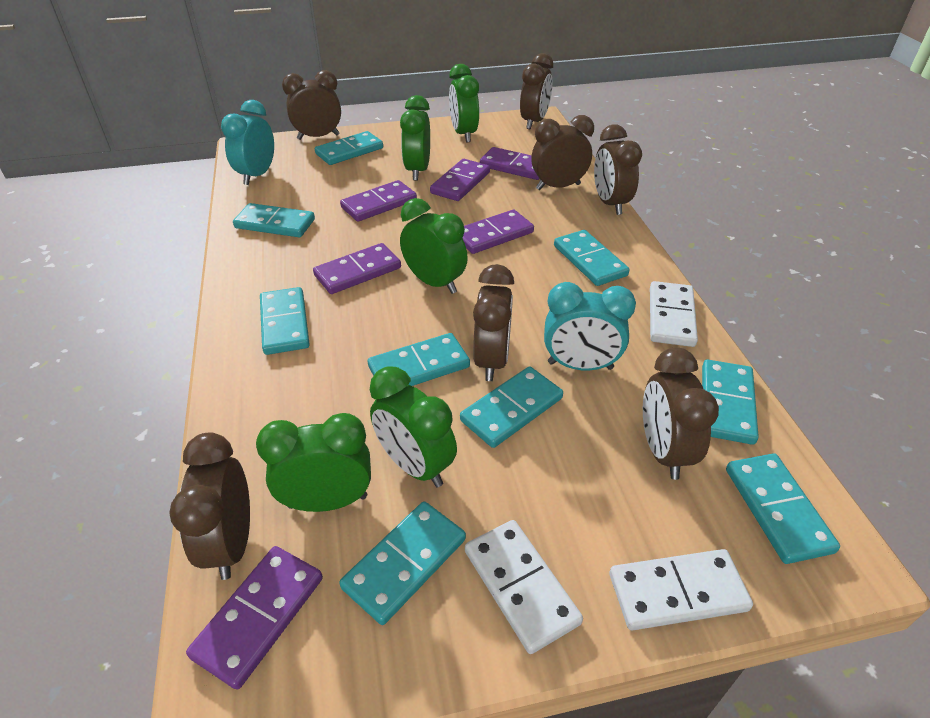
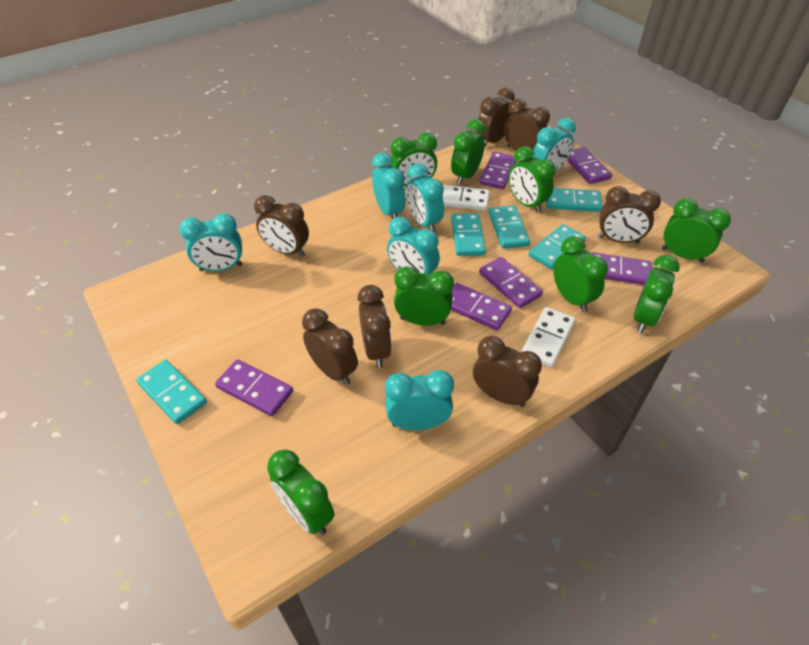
green clock: [256,413,371,512] [370,366,457,487] [400,95,430,181] [400,198,468,294] [449,64,479,142] = 5 -> [267,449,334,535] [390,133,437,187] [394,266,454,326] [451,119,486,185] [509,146,555,213] [553,236,608,312] [634,255,680,333] [662,198,731,263] = 8
turquoise clock: [221,100,274,185] [544,282,636,371] = 2 -> [180,213,243,271] [372,153,406,219] [385,370,454,430] [387,217,440,274] [406,163,444,232] [532,118,576,172] = 6
turquoise domino: [233,203,315,237] [260,287,310,355] [315,131,383,165] [339,501,466,625] [368,333,470,386] [460,367,563,448] [554,230,630,286] [702,359,759,445] [726,453,840,564] = 9 -> [136,360,207,424] [451,213,486,256] [489,205,530,249] [529,224,586,269] [546,188,603,212] = 5
white domino: [465,520,583,654] [609,549,753,630] [650,281,698,347] = 3 -> [442,185,490,210] [521,307,576,367] = 2

